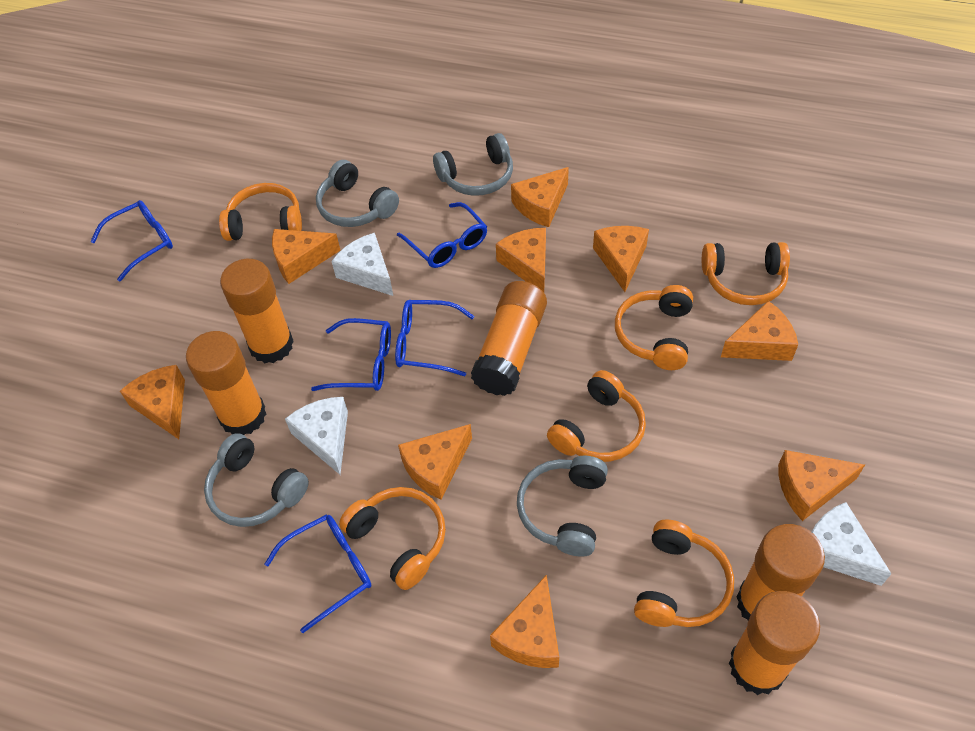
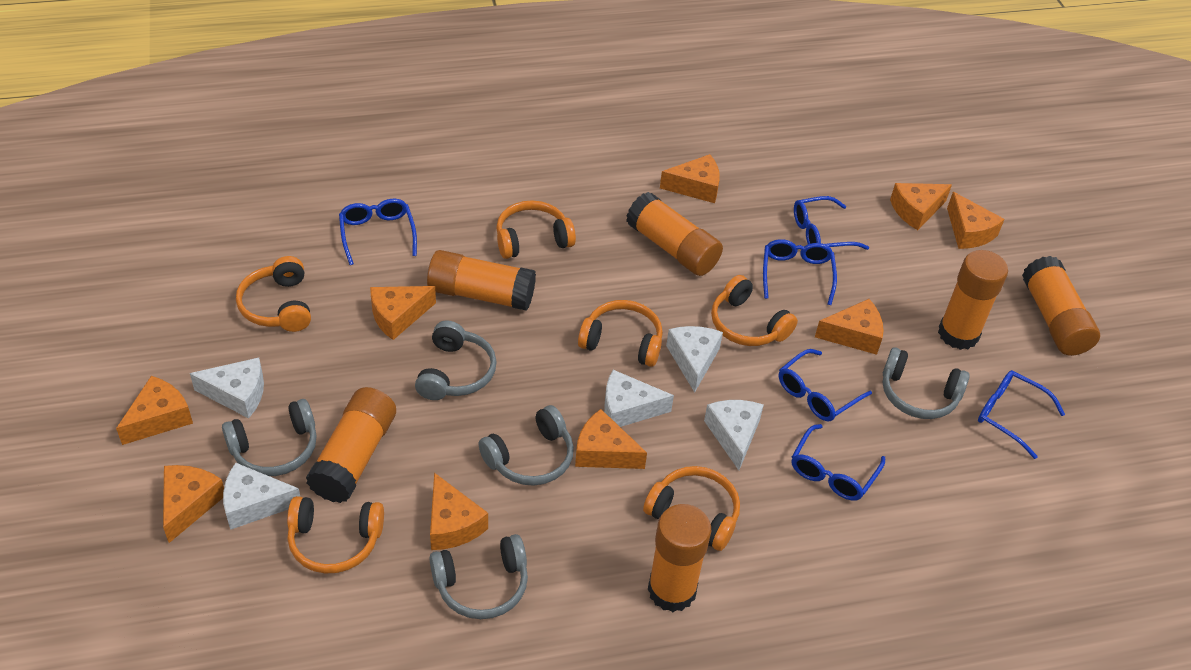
blue glasses: [90,200,173,282] [265,514,371,633] [311,318,391,391] [395,300,474,376] [397,202,487,268] = 5 -> [339,199,417,265] [763,239,837,305] [779,349,872,421] [792,424,885,501] [794,196,869,250] [978,370,1065,459] = 6
grey headphones: [204,433,309,527] [316,160,399,227] [433,133,513,196] [517,456,608,557] = 4 -> [222,399,317,476] [415,320,497,400] [430,534,528,619] [479,405,574,486] [883,347,970,419] = 5
orange glue stick: [186,331,266,435] [220,259,294,364] [471,281,547,396] [729,591,820,695] [736,524,825,620] = 5 -> [306,387,396,503] [427,250,536,311] [626,192,723,276] [648,504,711,612] [938,250,1008,350] [1022,256,1100,356] = 6
white cheese: [285,397,348,475] [332,233,393,296] [812,502,891,586] = 3 -> [190,358,264,418] [223,463,300,530] [604,370,674,427] [666,326,723,393] [704,400,764,470] = 5

